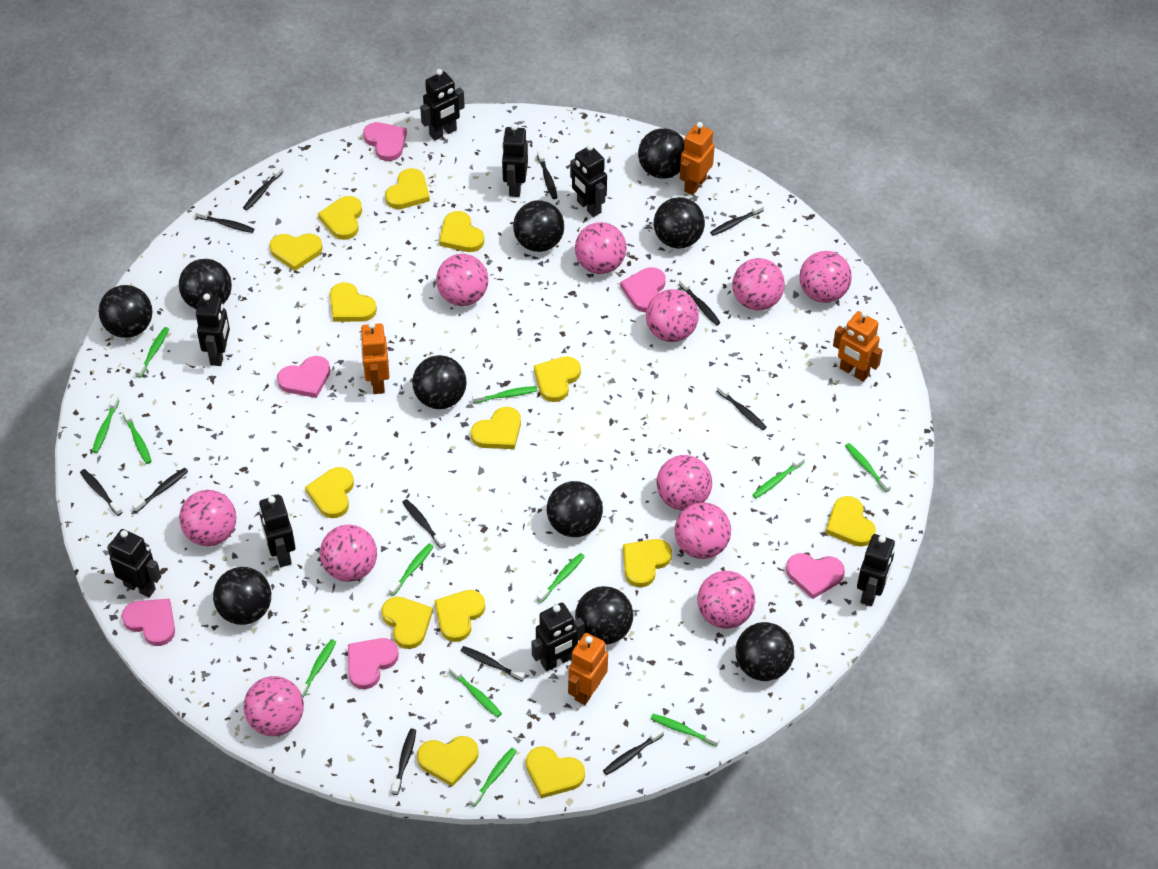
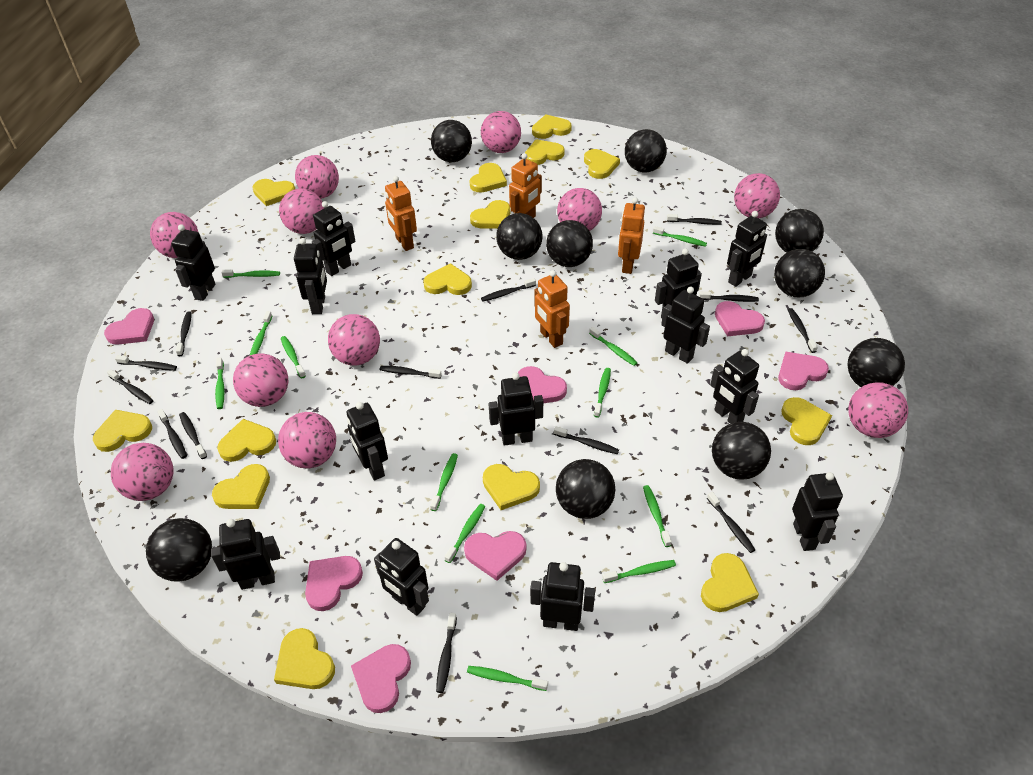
black robot: [107,529,161,597] [196,294,230,366] [259,495,296,567] [420,69,465,141] [502,124,528,197] [532,603,584,671] [570,144,607,217] [857,534,895,606] = 8 -> [171,224,216,301] [211,519,280,590] [294,238,327,314] [312,201,355,276] [347,402,388,480] [374,538,429,616] [488,372,543,446] [530,562,595,631] [655,248,702,318] [661,287,710,364] [710,349,759,424] [727,211,767,287] [792,472,843,551] = 13
black toothbrush: [80,469,122,516] [132,468,188,512] [195,209,254,233] [243,165,284,210] [391,729,416,795] [402,499,446,549] [461,646,525,681] [537,150,558,199] [603,728,664,775] [679,278,721,325] [710,203,764,236] [717,384,767,430] = 12 -> [107,369,154,404] [115,355,177,371] [157,409,187,459] [176,311,192,356] [179,412,207,459] [380,366,442,379] [436,613,457,693] [481,278,536,302] [554,426,619,454] [667,214,722,225] [699,291,759,302] [707,492,755,553] [788,308,818,353] = 13
pink heart: [122,599,175,646] [277,356,330,398] [348,638,399,689] [363,122,407,161] [620,267,666,312] [786,553,845,599] = 6 -> [104,308,154,345] [305,556,363,611] [351,644,411,713] [464,531,527,581] [518,366,567,403] [715,301,765,336] [778,351,829,390] = 7

